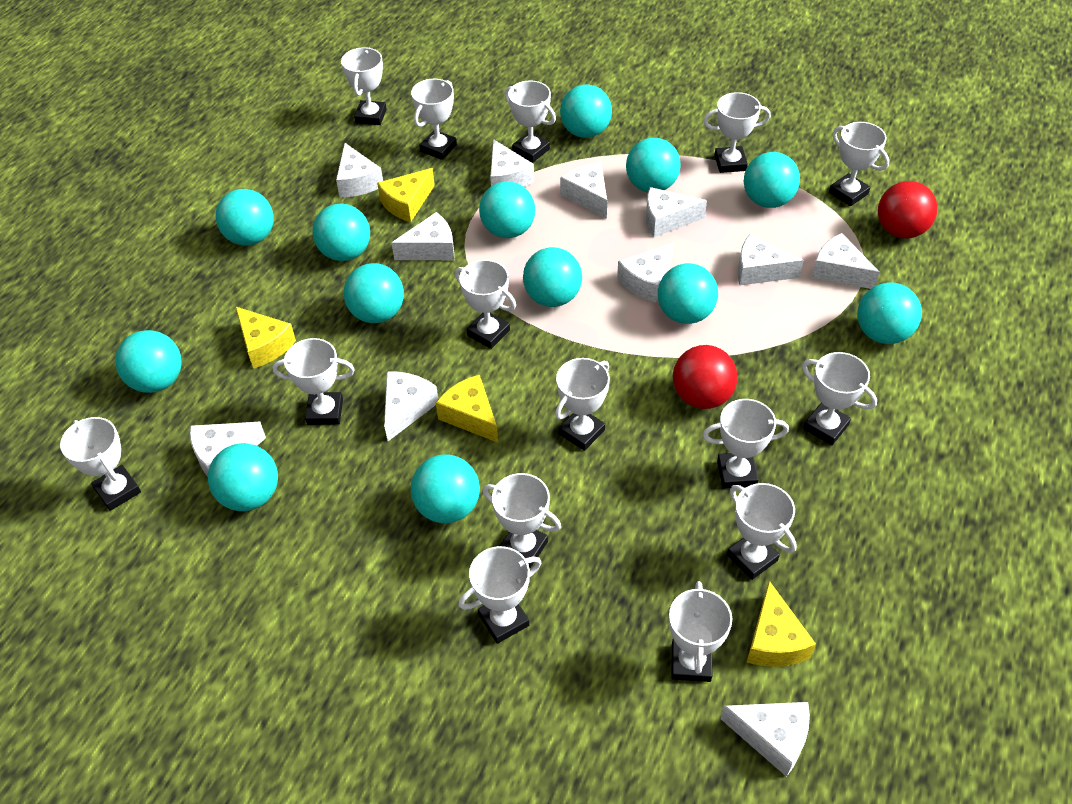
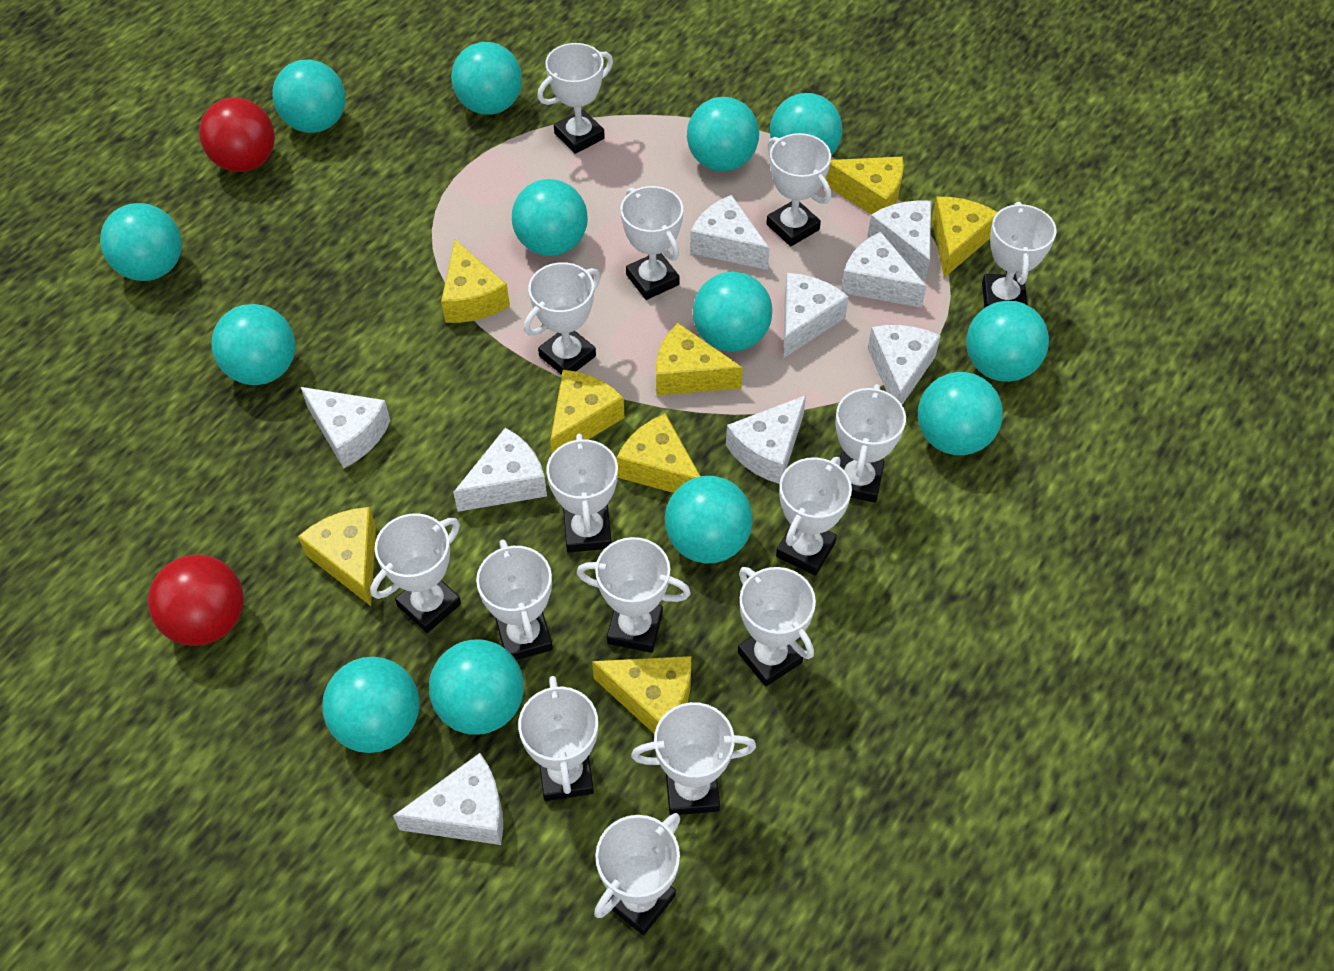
white cheese: [190,422,266,477] [336,143,383,197] [384,371,438,441] [392,212,454,260] [490,139,534,187] [560,162,607,219] [617,243,674,302] [646,187,707,237] [720,702,810,777] [738,234,804,285] [812,233,880,289] = 11 -> [301,387,390,469] [393,753,503,845] [453,428,547,512] [690,195,770,270] [726,395,806,484] [783,273,849,358] [841,232,927,308] [867,200,931,282] [868,325,941,405] = 9
yellow cheese: [236,307,296,369] [377,168,435,222] [436,375,498,443] [746,581,816,667] = 4 -> [298,507,376,606] [441,239,510,323] [550,370,624,453] [592,656,691,733] [616,413,700,493] [656,323,743,396] [825,157,904,214] [932,197,997,278] = 8

